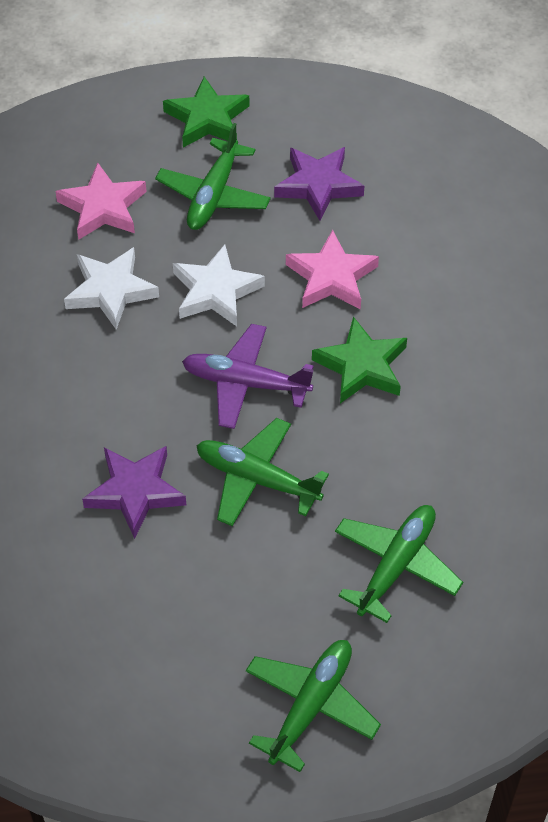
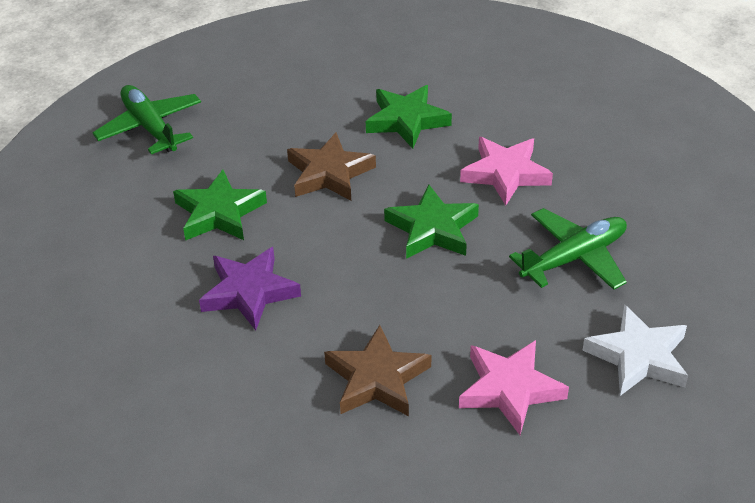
brown star: none = 0 -> [287,132,376,201] [324,325,431,416] = 2
green plane: [155,123,271,230] [196,418,329,526] [246,640,381,772] [335,505,463,623] = 4 -> [92,85,201,154] [509,208,627,290] = 2
green star: [163,76,250,148] [312,317,407,403] = 2 -> [173,170,267,241] [366,85,452,149] [384,185,479,259] = 3
purple plane: [182,324,314,429] = 1 -> none = 0
purple star: [82,446,186,539] [274,147,364,221] = 2 -> [199,247,301,330] = 1
white star: [64,247,159,330] [173,244,265,326] = 2 -> [582,304,688,396] = 1

